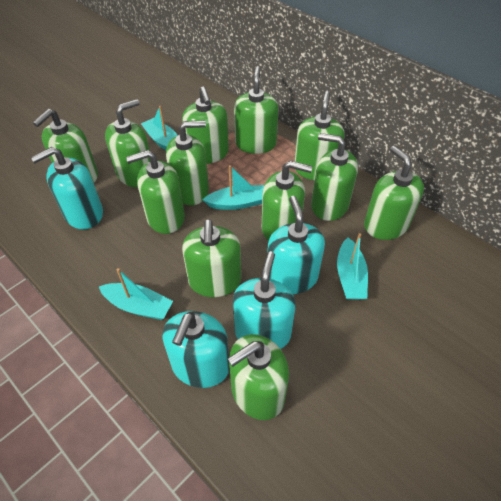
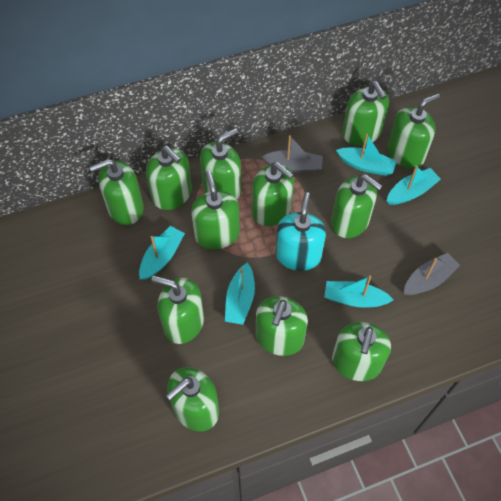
grey boat: none = 0 -> [262,135,323,173] [404,253,460,295] = 2
turquoise boat: [99,268,173,320] [141,105,178,150] [202,165,264,210] [337,233,368,299] = 4 -> [139,226,185,280] [225,262,255,325] [324,276,394,308] [336,133,397,176] [387,166,441,205] = 5
turquoise soap dispenser: [31,147,103,229] [162,311,230,388] [233,251,296,349] [267,196,325,294] = 4 -> [276,192,326,271] = 1

